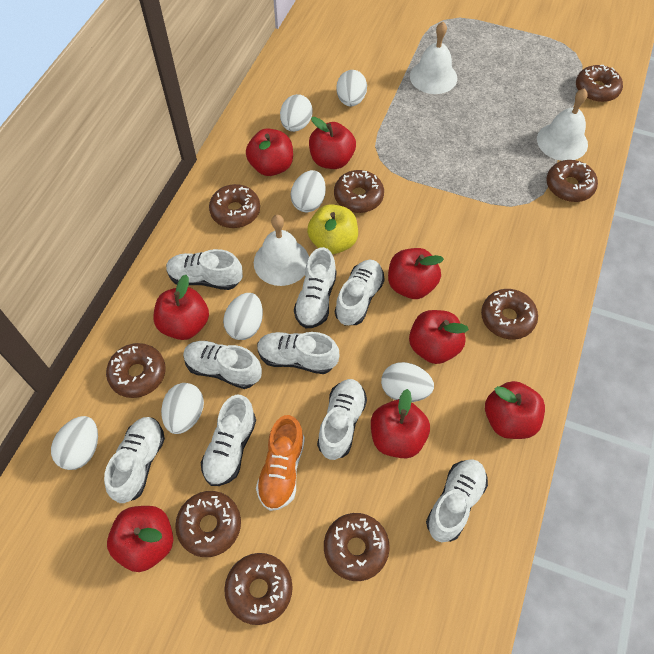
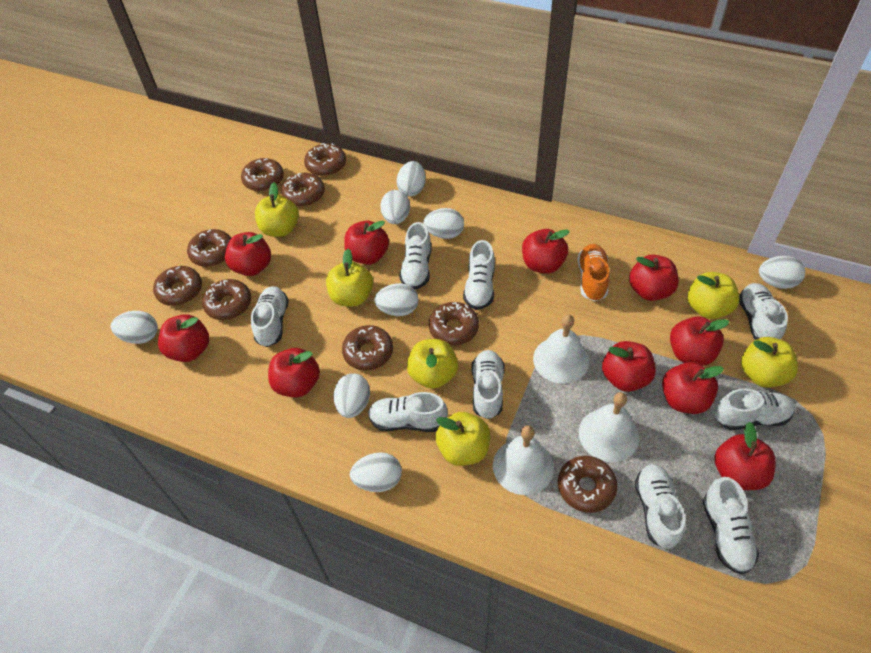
red apple: [107,506,173,572] [154,275,209,340] [246,128,293,176] [309,117,356,169] [371,389,430,458] [388,248,444,299] [409,310,469,364] [485,381,545,439] = 8 -> [158,314,209,362] [225,232,271,276] [268,348,320,397] [344,221,389,264] [522,229,570,274] [602,341,656,392] [629,254,679,301] [662,362,724,414] [670,316,730,366] [714,422,776,490] = 10
white egg: [51,416,98,470] [161,383,204,434] [223,293,263,340] [280,94,313,132] [290,170,326,212] [336,70,367,106] [381,362,434,402] = 7 -> [111,311,158,344] [334,373,370,418] [350,452,402,492] [374,283,419,316] [380,190,410,224] [396,161,426,196] [423,208,464,239] [759,256,805,289] = 8
yellow apple: [307,204,358,254] = 1 -> [255,182,299,237] [326,249,373,306] [407,339,458,389] [436,412,490,466] [688,272,740,319] [741,337,798,388] = 6

